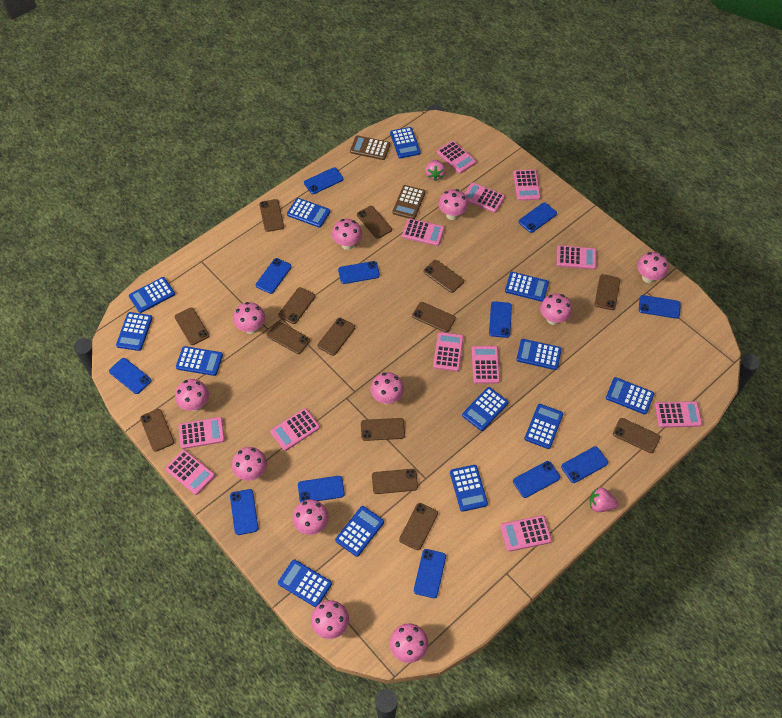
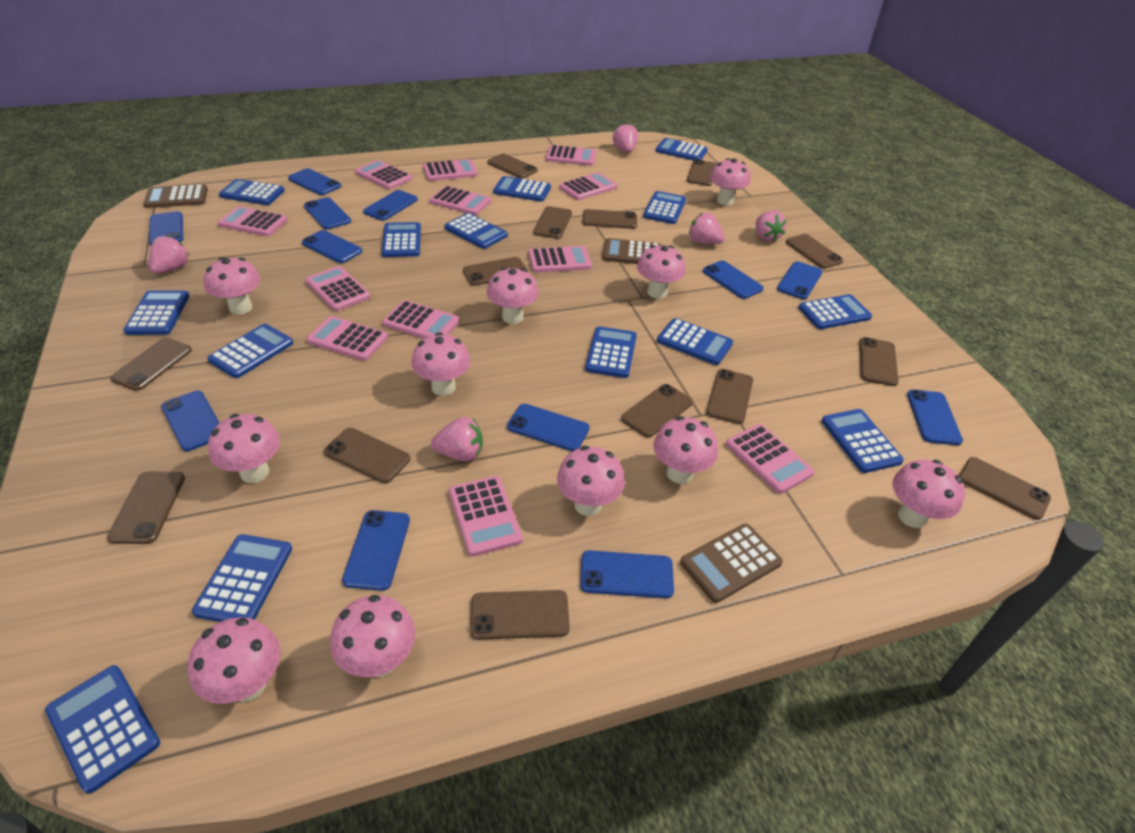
blue calculator: [116,312,152,351] [129,277,175,313] [176,346,223,376] [278,559,332,607] [287,198,330,228] [335,506,384,557] [390,127,421,158] [450,465,488,512] [462,387,508,431] [505,272,549,302] [516,339,562,370] [525,404,563,449] [606,377,654,414] = 13 -> [45,665,160,794] [123,290,189,335] [192,534,292,622] [207,324,293,378] [219,179,285,205] [381,222,421,257] [444,213,508,249] [493,176,551,202] [585,326,637,378] [643,191,686,224] [656,138,708,161] [657,318,733,365] [798,294,872,329] [821,409,904,473] = 14
brown calculator: [350,135,390,160] [392,185,425,219] = 2 -> [143,184,208,208] [603,238,662,264] [680,524,783,603] = 3
pink strawberry: [425,160,446,181] [589,487,619,512] = 2 -> [149,235,189,274] [431,417,483,461] [613,123,638,153] [689,213,725,244] [756,211,787,242] = 5

